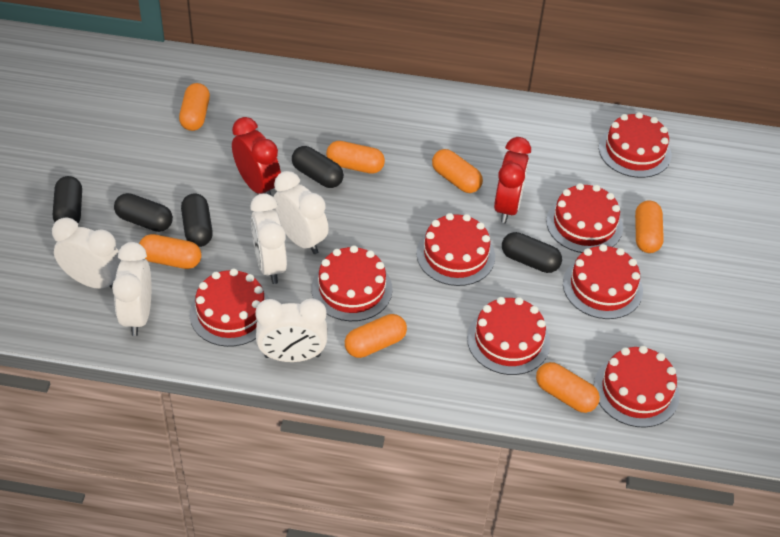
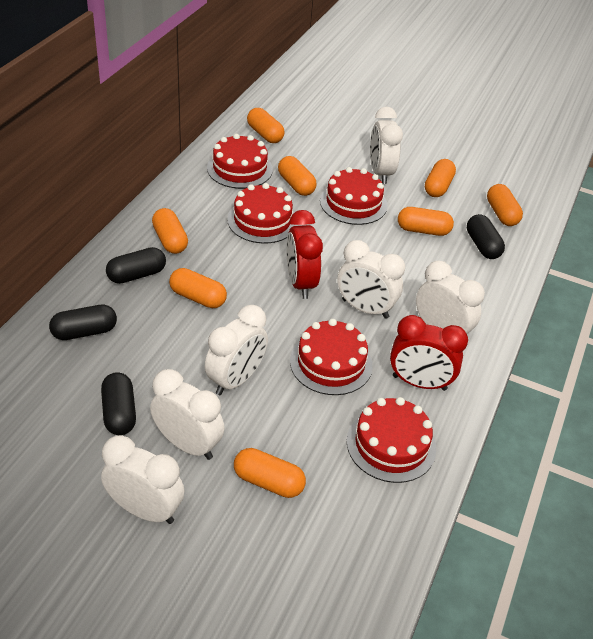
black capsule: [53,176,82,223] [114,193,173,232] [181,194,213,247] [292,146,344,188] [502,232,562,273] = 5 -> [49,305,117,340] [101,372,136,435] [106,247,166,284] [467,214,505,259] = 4
orange capsule: [139,234,202,269] [179,83,210,131] [326,141,385,174] [345,314,407,358] [432,149,483,193] [536,362,600,413] [635,200,664,253] = 7 -> [152,208,188,254] [169,268,227,308] [234,448,306,498] [247,108,285,143] [278,156,317,196] [398,207,454,236] [425,159,456,197] [487,184,523,226] = 8
red cake: [190,269,269,347] [311,245,392,321] [417,213,495,286] [467,297,550,375] [546,183,623,253] [563,244,643,319] [594,346,680,427] [599,112,671,178] = 8 -> [207,134,273,189] [227,183,297,244] [290,319,373,395] [320,167,387,225] [347,397,436,483] = 5
white clock: [52,217,121,289] [112,242,151,336] [250,193,287,284] [255,299,327,362] [273,171,329,254] = 5 -> [101,435,184,524] [150,369,225,460] [205,305,268,395] [337,240,405,319] [370,107,403,184] [416,261,485,334] = 6

